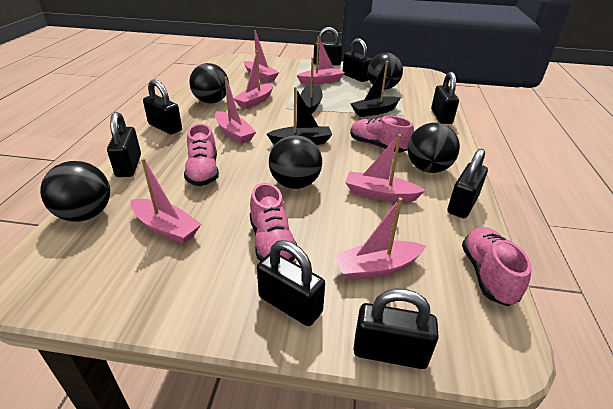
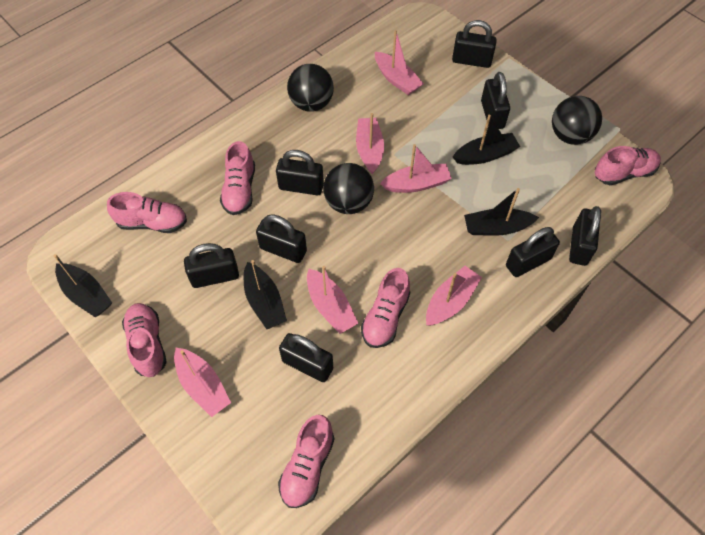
black ball: [40,161,110,222] [189,63,229,103] [269,135,322,189] [367,53,403,90] [408,123,460,173] = 5 -> [287,64,334,112] [323,163,374,214] [552,96,602,145] = 3
black boat: [267,87,332,145] [301,57,323,114] [350,61,401,117] = 3 -> [54,254,112,317] [244,260,287,329] [453,115,520,165] [464,188,539,236] = 4
pink boat: [130,158,201,244] [215,77,256,144] [234,51,274,109] [244,31,279,82] [296,37,344,84] [334,198,426,280] [345,134,425,202] = 7 -> [174,348,231,417] [307,266,359,334] [356,113,384,174] [375,30,424,95] [380,144,452,193] [426,266,482,326] = 6
pink shoe: [184,124,219,186] [250,183,297,261] [350,115,414,152] [462,227,532,306] = 4 -> [107,192,187,233] [122,303,167,377] [220,141,255,215] [278,415,334,508] [361,268,410,348] [595,146,661,185] = 6

